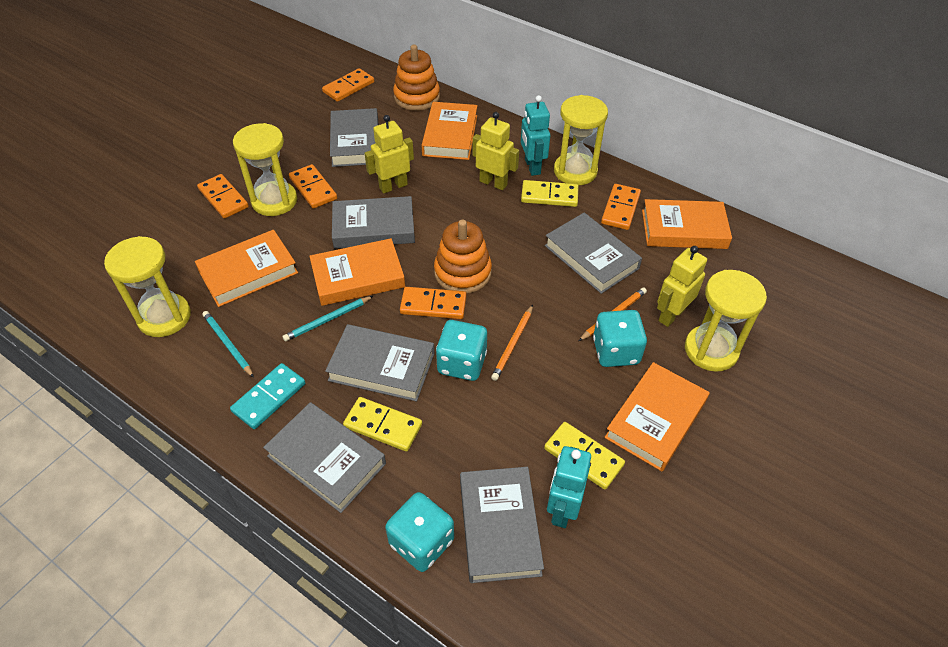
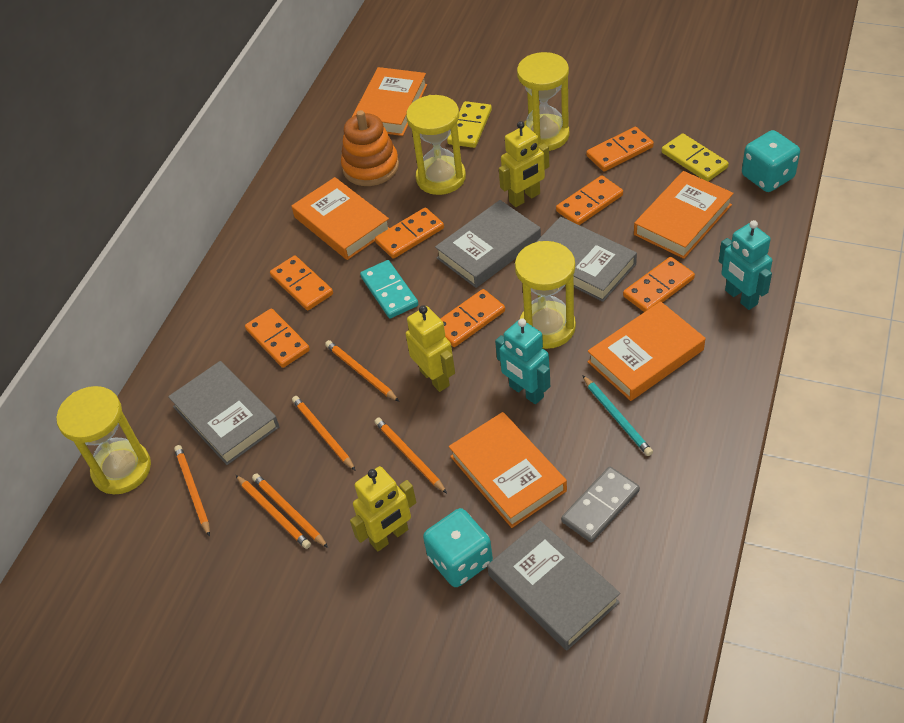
grey book: [263,402,386,513] [325,324,435,401] [330,108,378,167] [332,196,415,248] [460,467,544,583] [545,213,642,294] = 6 -> [168,361,279,465] [435,200,541,288] [487,521,620,650] [536,217,637,302] = 4
grey domino: none = 0 -> [561,467,640,542] = 1
orange domino: [197,174,249,219] [289,164,337,209] [322,68,374,102] [400,287,467,319] [601,184,641,230] = 5 -> [245,308,310,368] [270,255,333,311] [375,207,444,259] [440,289,505,347] [556,175,623,225] [586,127,654,172] [623,257,695,312] = 7
orange pencil: [491,305,533,381] [579,287,647,341] = 2 -> [174,445,210,537] [236,475,311,549] [252,473,328,548] [292,396,356,471] [325,340,399,401] [375,418,447,493] = 6
orange stacking toy: [393,45,440,111] [434,220,492,294] = 2 -> [341,110,399,186] = 1
turquoise dice: [385,492,454,572] [436,320,487,381] [593,310,647,367] = 3 -> [423,508,493,587] [742,130,800,192] = 2
turquoise pencil: [202,311,254,378] [282,296,373,341] = 2 -> [582,375,653,456] = 1
yellow domino: [343,397,422,452] [521,180,579,207] [544,422,625,490] = 3 -> [447,101,492,148] [662,133,729,181] = 2

